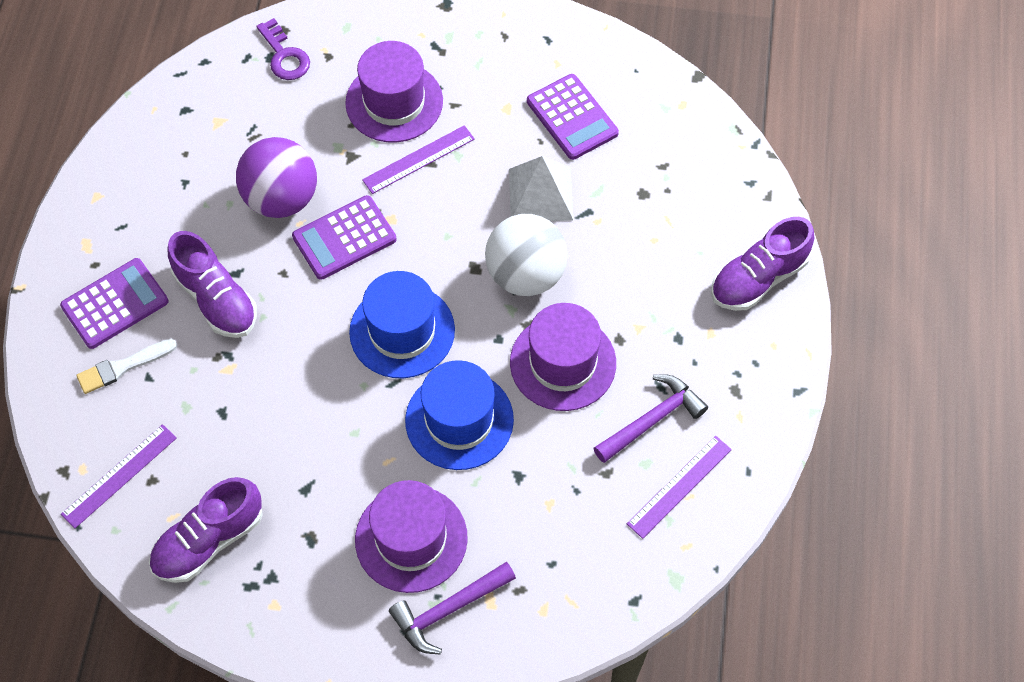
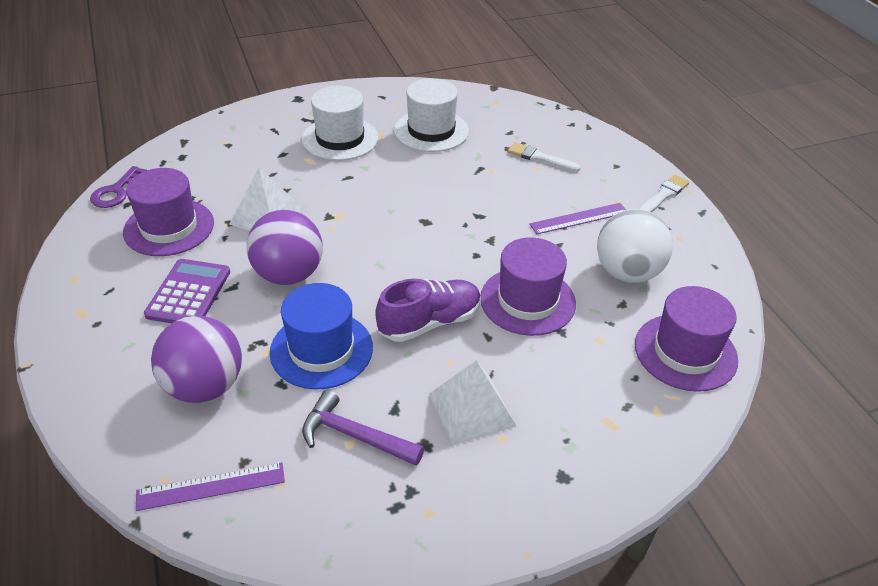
blue hat: [349,271,455,378] [405,360,514,470] = 2 -> [270,283,373,390] = 1
purple ball: [236,137,317,218] = 1 -> [151,316,242,403] [247,210,323,285] = 2
purple calculator: [60,258,169,349] [292,195,397,280] [527,74,619,160] = 3 -> [144,259,230,323] = 1
purple hammer: [389,562,516,654] [593,374,708,463] = 2 -> [302,390,424,466] = 1
purple ruler: [61,424,177,528] [362,125,475,194] [627,436,732,539] = 3 -> [136,463,285,511] [529,203,626,234] = 2
purple shoe: [149,477,263,583] [168,231,257,338] [711,217,814,311] = 3 -> [375,279,481,342] = 1
white brush: [76,339,177,394] = 1 -> [508,142,581,172] [639,175,689,212] = 2
white hat: none = 0 -> [302,85,379,161] [394,78,469,152] = 2
white pyramid: [509,156,573,221] = 1 -> [229,168,303,231] [429,360,517,446] = 2

